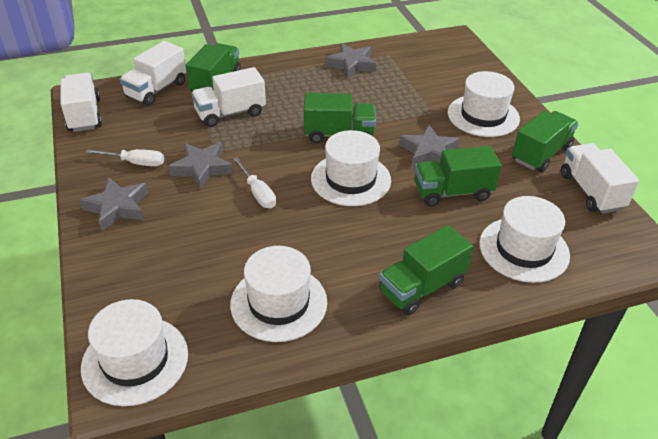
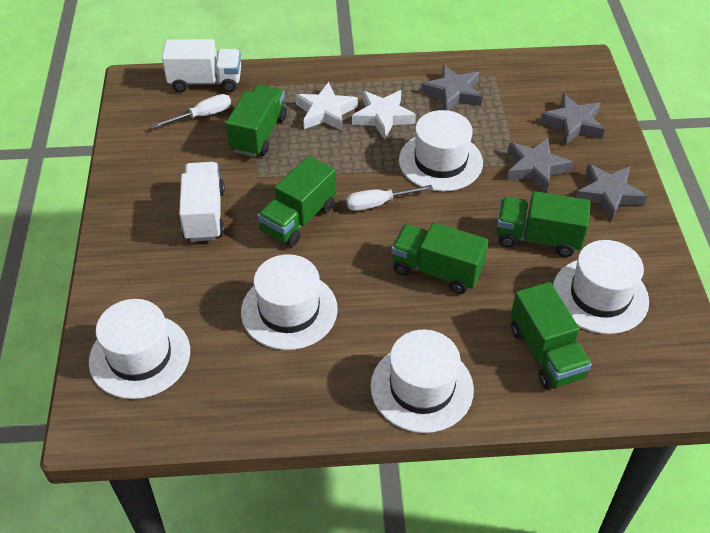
white star: none = 0 -> [295,82,358,131] [352,90,416,140] = 2
white truck: [60,73,102,132] [120,41,186,106] [191,67,266,127] [561,143,639,214] = 4 -> [162,39,241,92] [179,162,225,242] = 2

